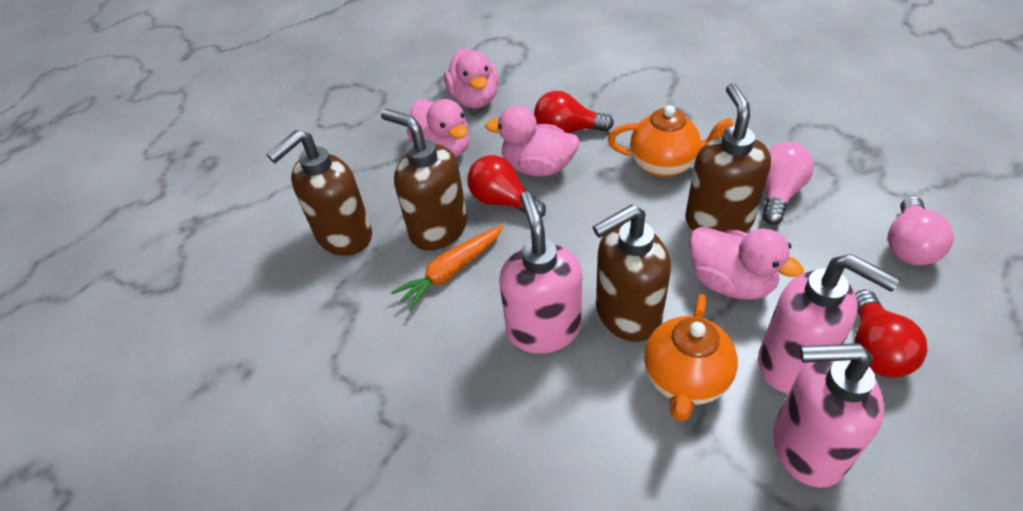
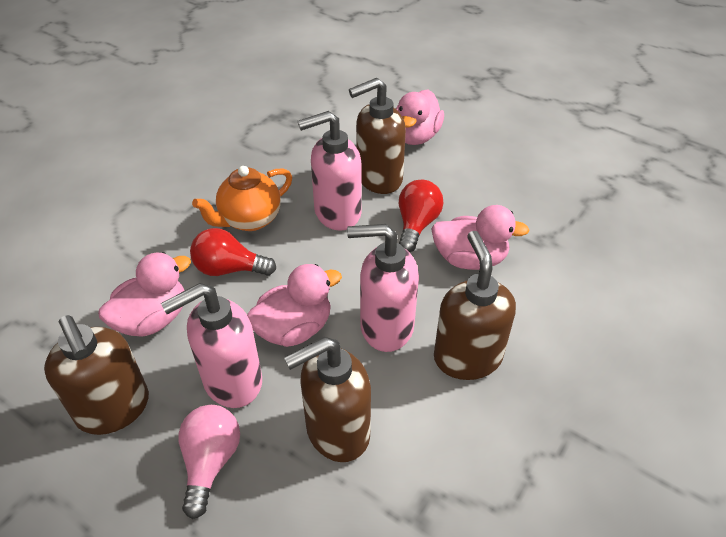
orange carrot: [391,225,504,311] = 1 -> none = 0
orange teapot: [608,105,734,177] [644,294,738,421] = 2 -> [192,166,292,231] = 1
pink light bulb: [762,142,814,225] [888,196,954,265] = 2 -> [178,405,240,519] = 1
red light bulb: [467,155,546,217] [534,91,614,133] [854,290,928,378] = 3 -> [190,228,276,276] [399,180,444,252] = 2

